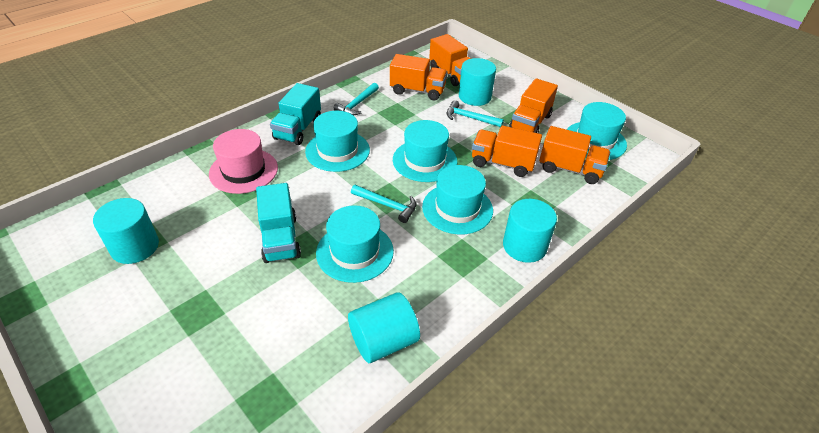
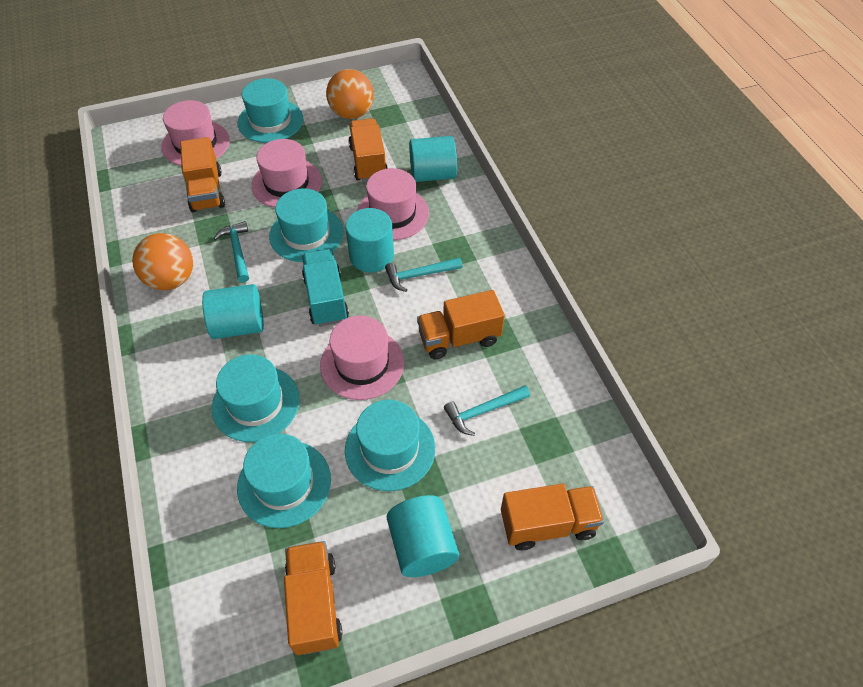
orange ball: none = 0 -> [132,233,193,290] [326,69,374,119] = 2
pink hat: [209,129,278,194] = 1 -> [161,100,230,166] [251,139,322,208] [320,316,404,400] [357,168,429,240] = 4
turquoise truck: [256,183,301,263] [270,83,321,145] = 2 -> [302,249,349,326] = 1

